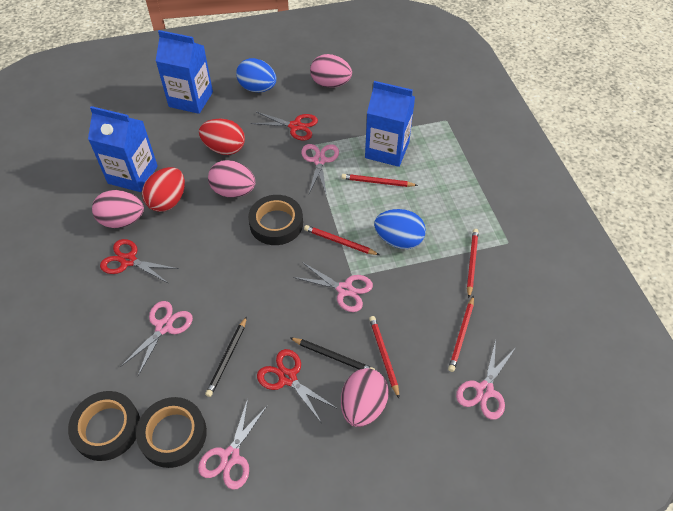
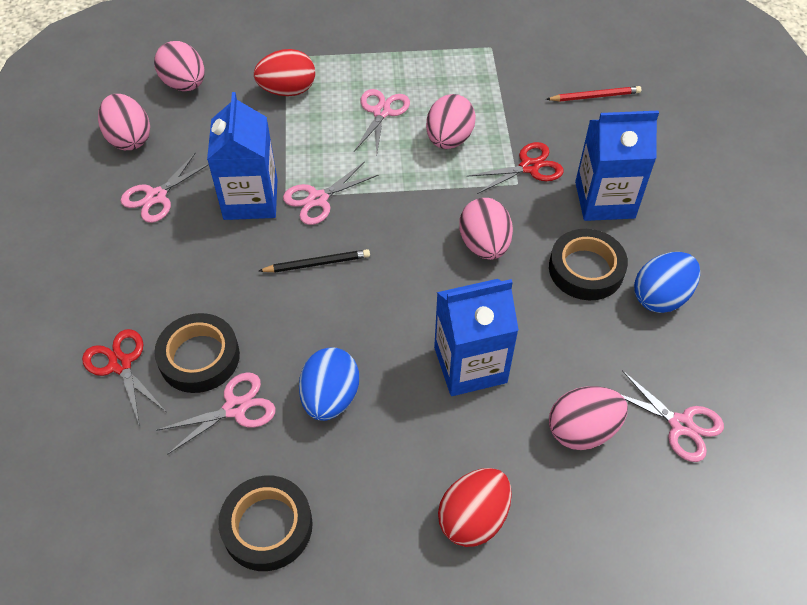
black pencil: [205,316,247,397] [290,338,375,370] = 2 -> [259,249,370,272] = 1
pink egg: [92,190,144,228] [208,160,256,198] [310,54,352,88] [341,368,389,427] = 4 -> [98,94,150,150] [154,41,205,91] [426,94,476,149] [459,198,513,260] [549,386,628,450] = 5
red pencil: [304,225,379,255] [341,174,418,187] [369,316,399,398] [448,295,474,372] [467,229,479,298] = 5 -> [546,86,641,101] = 1
red scissors: [100,239,179,284] [251,112,318,141] [257,349,338,422] = 3 -> [82,329,166,424] [467,142,564,194] = 2

